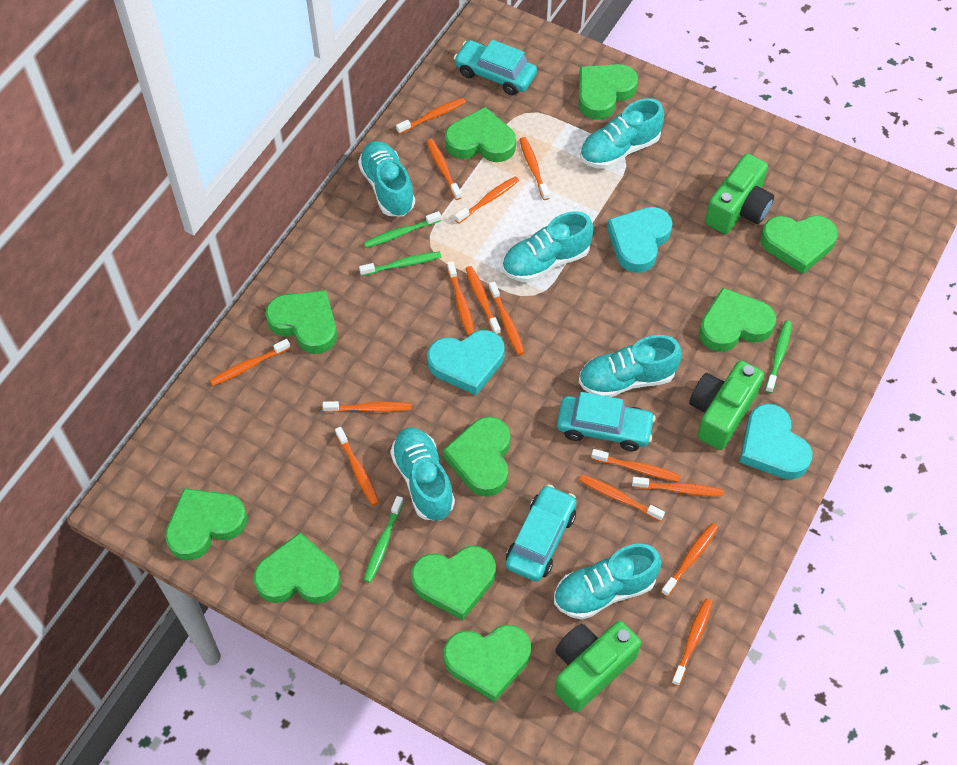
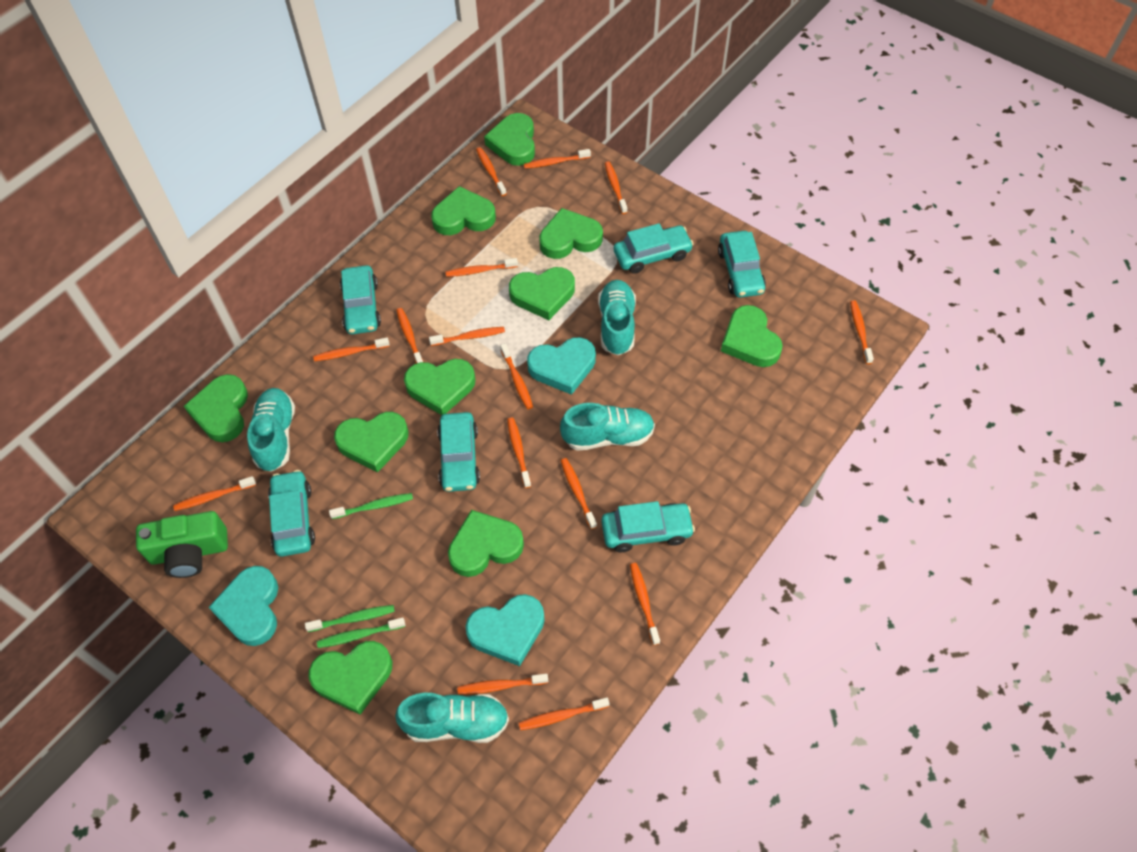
green camera: [555,621,641,712] [689,360,764,450] [705,153,774,234] = 3 -> [136,511,228,578] = 1
green toothbrush: [359,251,441,276] [364,211,441,248] [364,496,404,583] [765,320,792,393] = 4 -> [305,605,395,632] [317,617,405,648] [329,493,413,519] = 3
turquoise car: [454,40,537,95] [506,485,577,581] [557,392,655,451] = 3 -> [268,470,315,557] [340,265,381,334] [437,412,480,492] [601,501,695,552] [614,223,694,274] [718,231,766,298] = 6
turquoise shoe: [358,141,415,216] [390,427,455,521] [502,211,594,282] [554,544,662,620] [579,335,682,397] [580,98,664,169] = 6 -> [247,388,295,472] [395,693,509,743] [560,403,655,451] [598,280,636,355] = 4

